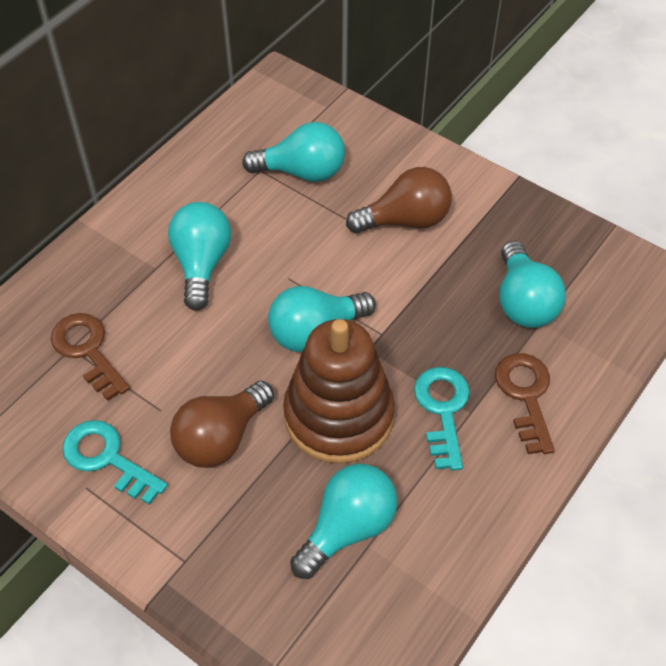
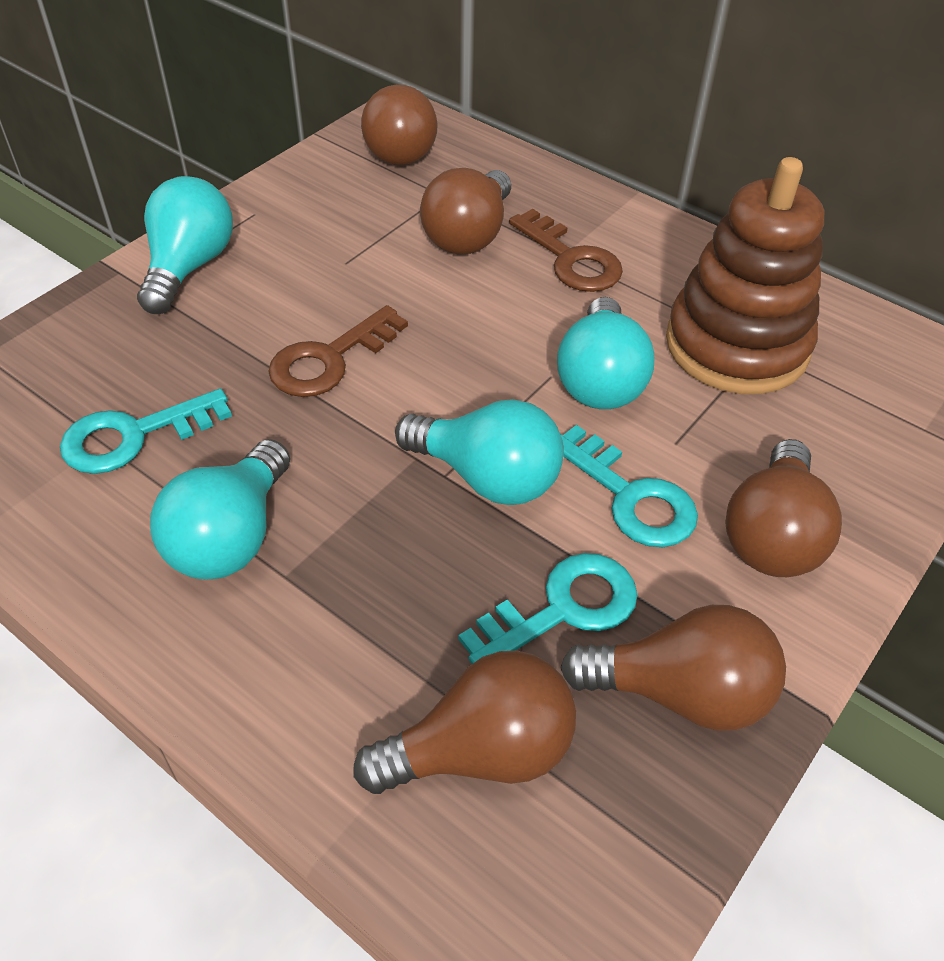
brown light bulb: [170,381,274,468] [346,167,452,234] = 2 -> [353,651,576,794] [361,85,438,165] [420,168,511,254] [560,605,786,731] [725,439,842,577] = 5
turquoise key: [62,420,168,505] [414,367,470,471] = 2 -> [60,389,232,474] [458,553,638,664] [560,425,698,547] = 3
turquoise light bulb: [168,202,231,311] [242,122,345,182] [268,286,376,352] [290,464,398,579] [499,241,566,328] = 5 -> [137,176,233,314] [150,439,290,580] [395,399,564,505] [557,297,654,409] = 4

